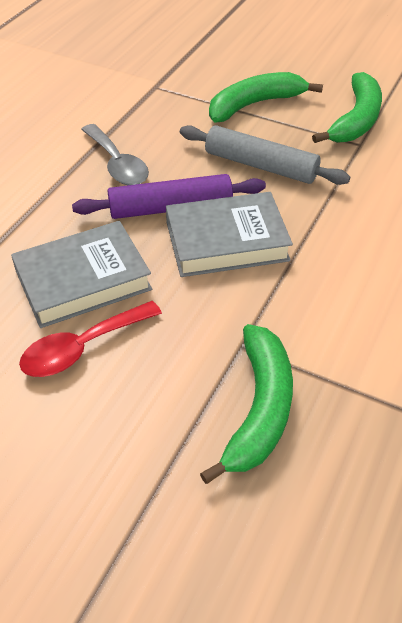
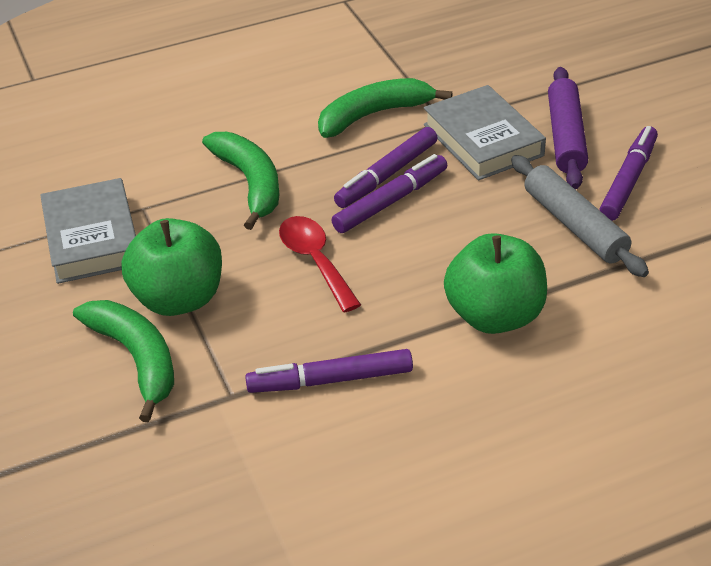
green apple: none = 0 -> [121,218,222,316] [444,233,547,334] = 2
grey spoon: [81,124,149,185] = 1 -> none = 0
purple marker: none = 0 -> [245,349,413,393] [331,154,447,233] [334,127,437,208] [599,126,658,221] = 4

